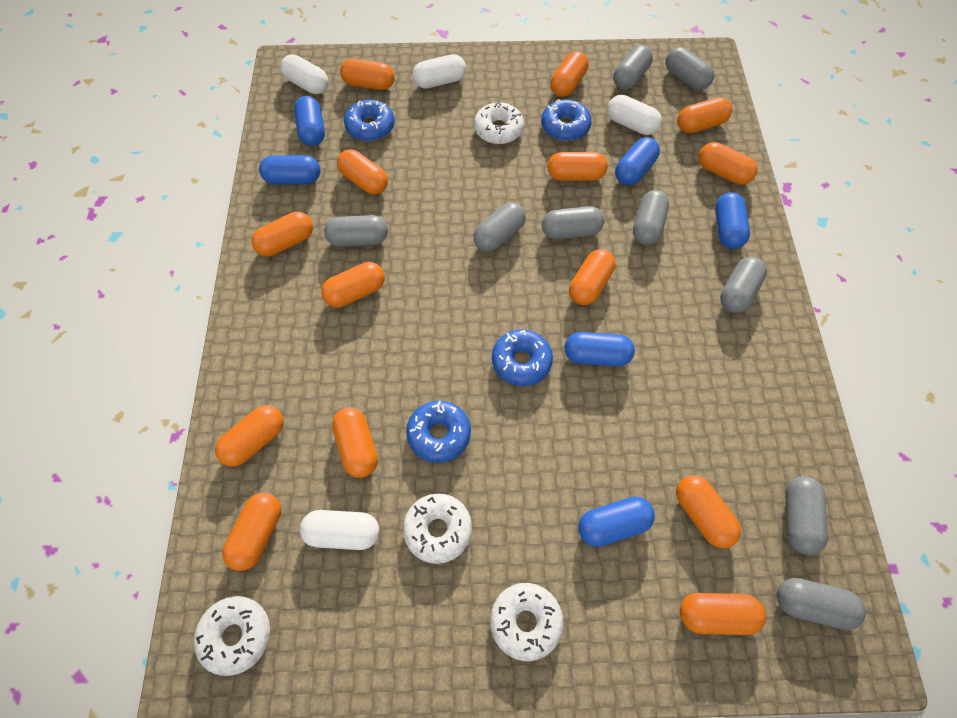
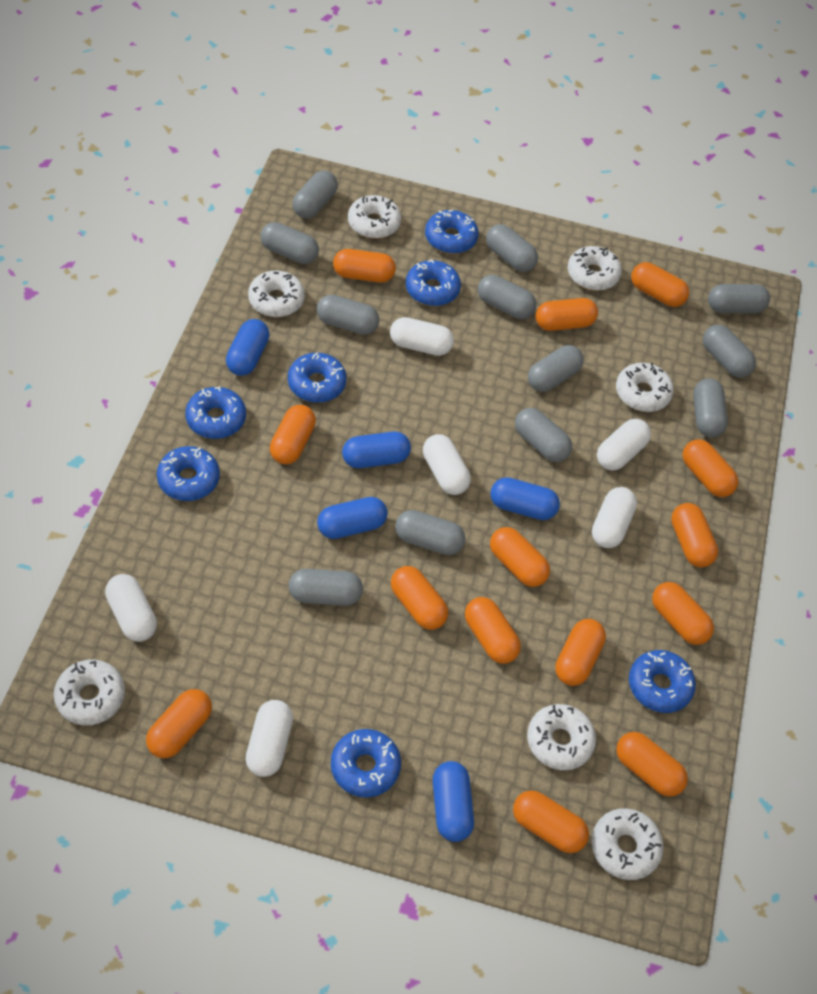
blue capsule: [259,155,320,184] [294,96,325,146] [565,332,635,366] [578,496,655,547] [615,137,660,185] [715,192,750,249] = 6 -> [226,319,270,376] [317,497,388,539] [342,432,411,468] [433,761,474,842] [490,477,560,520] = 5
blue donut: [344,100,395,141] [406,401,471,463] [492,329,553,386] [541,99,592,141] = 4 -> [157,446,220,501] [185,387,246,439] [288,353,347,403] [331,729,401,797] [406,259,461,306] [425,210,479,254] [629,650,696,713] = 7
grey capsule: [324,215,388,247] [473,202,526,252] [542,206,604,239] [613,45,653,90] [633,190,669,245] [666,47,714,90] [720,257,767,313] [777,578,866,630] [785,476,828,555] = 9 -> [261,222,319,264] [289,569,363,606] [292,171,338,218] [317,295,380,335] [395,510,466,555] [478,275,536,319] [486,224,538,272] [515,408,572,462] [528,345,584,392] [693,378,728,437] [703,325,756,378] [708,284,770,313] = 12
white capsule: [280,54,328,94] [300,510,379,550] [413,54,466,89] [607,95,662,135] = 4 -> [105,574,157,642] [245,700,293,777] [390,317,454,356] [423,434,471,495] [592,487,637,548] [597,419,651,471] = 6
white donut: [194,596,270,676] [403,493,472,564] [474,102,524,144] [490,583,563,661] = 4 -> [54,660,125,725] [248,271,305,317] [348,195,401,238] [527,704,596,770] [568,246,622,291] [591,808,664,880] [616,363,674,412] = 7

